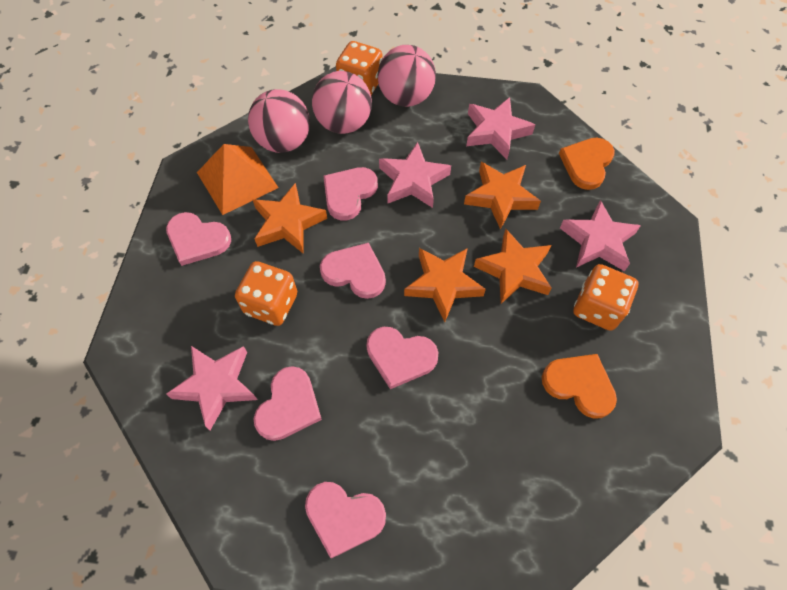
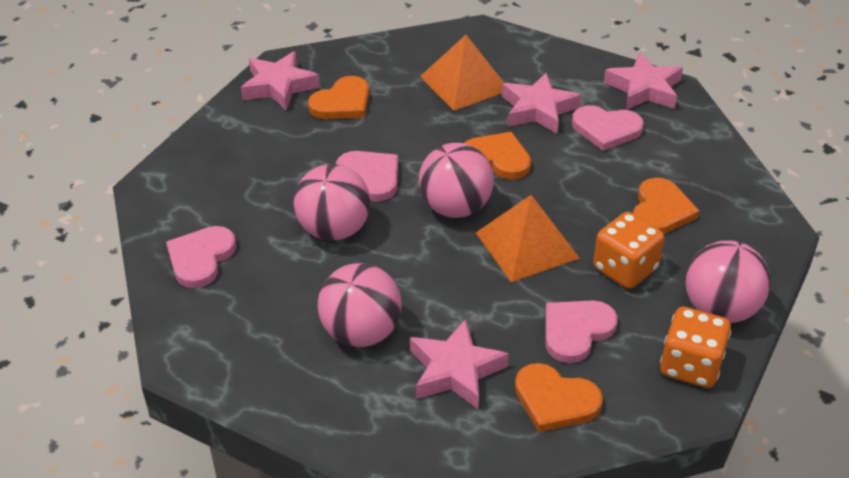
orange dice: [235,261,297,326] [336,41,383,95] [573,264,638,331] = 3 -> [593,212,665,289] [660,307,731,388] = 2
orange heart: [542,354,617,419] [559,138,615,190] = 2 -> [308,76,369,119] [464,132,531,180] [515,363,603,432] [633,178,699,234] = 4
orange pyramid: [197,144,278,215] = 1 -> [420,35,504,111] [476,195,580,282] = 2
orange star: [253,183,327,253] [404,248,486,322] [464,162,541,230] [474,229,552,304] = 4 -> none = 0
pink ball: [248,89,310,153] [312,71,372,134] [378,45,436,107] = 3 -> [293,164,370,241] [317,263,402,347] [419,143,494,218] [685,241,771,323] = 4
pink heart: [166,212,231,266] [254,366,322,441] [305,482,386,558] [320,243,386,299] [323,167,378,220] [366,327,439,389] = 6 -> [166,226,236,288] [336,151,398,202] [546,300,618,363] [572,105,644,151] = 4

